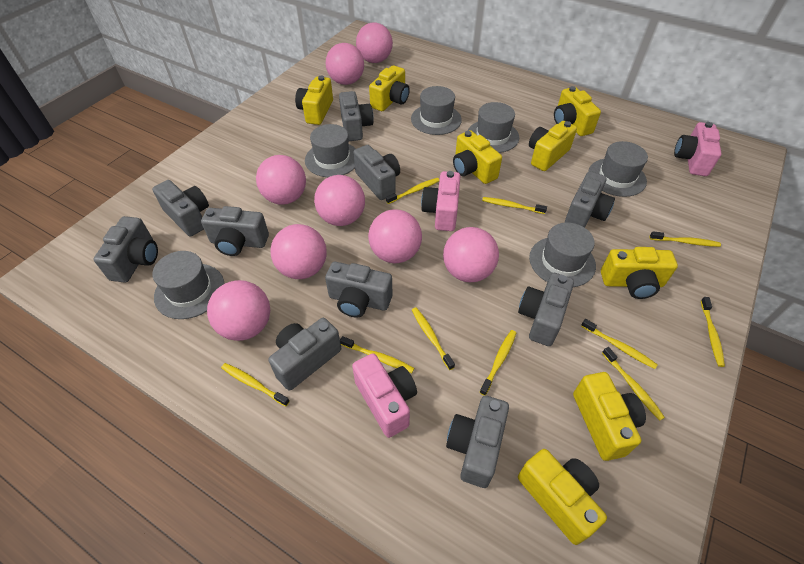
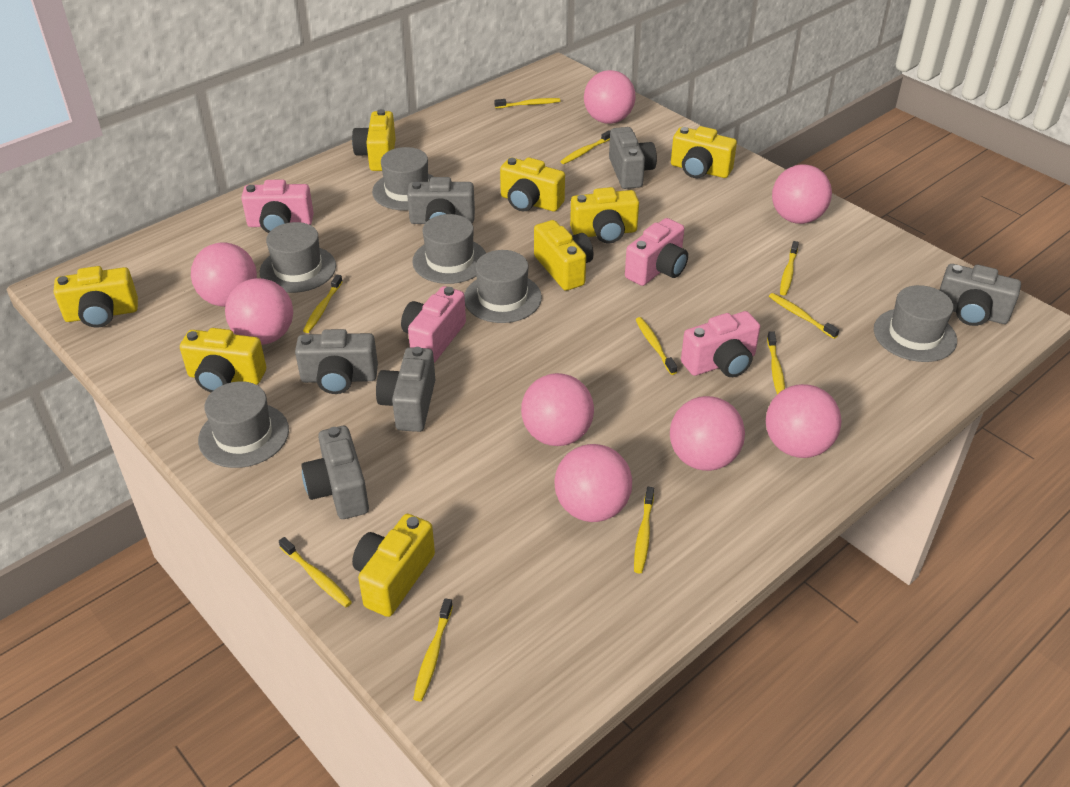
grey camera: [93,216,158,283] [152,180,209,237] [201,206,269,256] [268,318,341,391] [325,262,393,318] [339,91,374,141] [353,145,400,200] [446,396,509,488] [518,273,574,346] [565,171,615,228] = 10 -> [295,329,378,394] [301,426,369,519] [376,347,435,432] [407,177,475,224] [609,127,657,189] [940,264,1021,326] = 6
pink camera: [352,353,417,438] [421,171,460,231] [674,122,722,176] = 3 -> [241,179,314,233] [401,286,466,363] [625,218,688,286] [681,311,760,377] = 4

